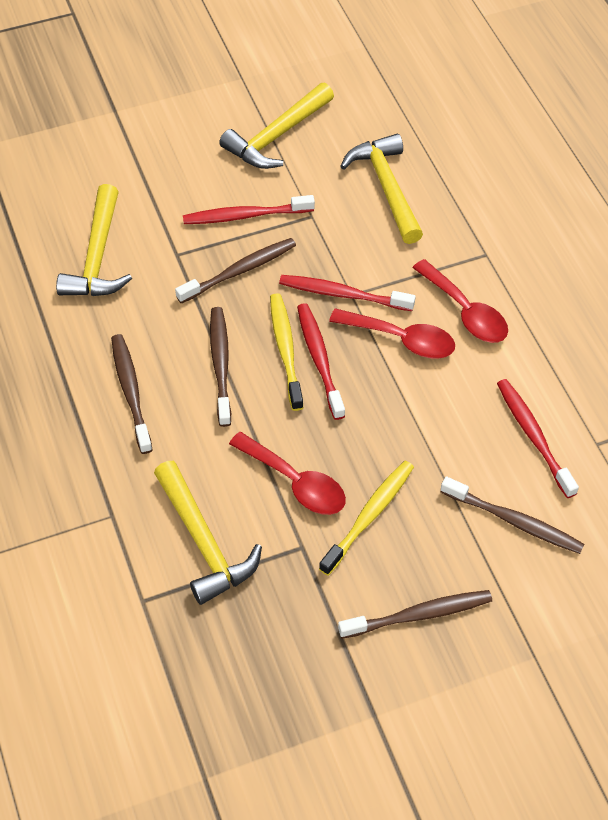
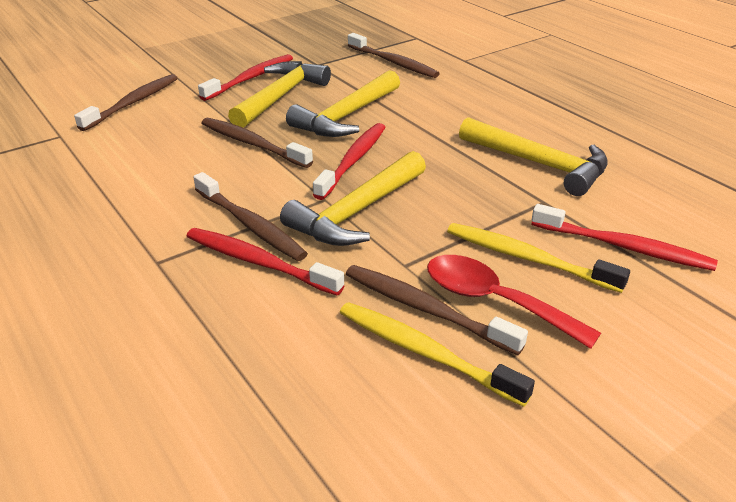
red spoon: [229,432,346,515] [329,308,455,359] [412,259,508,343] = 3 -> [427,255,601,349] = 1

